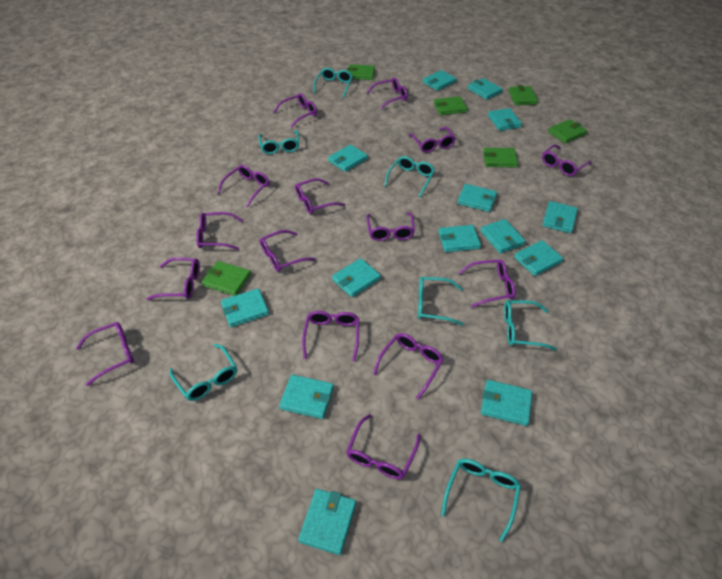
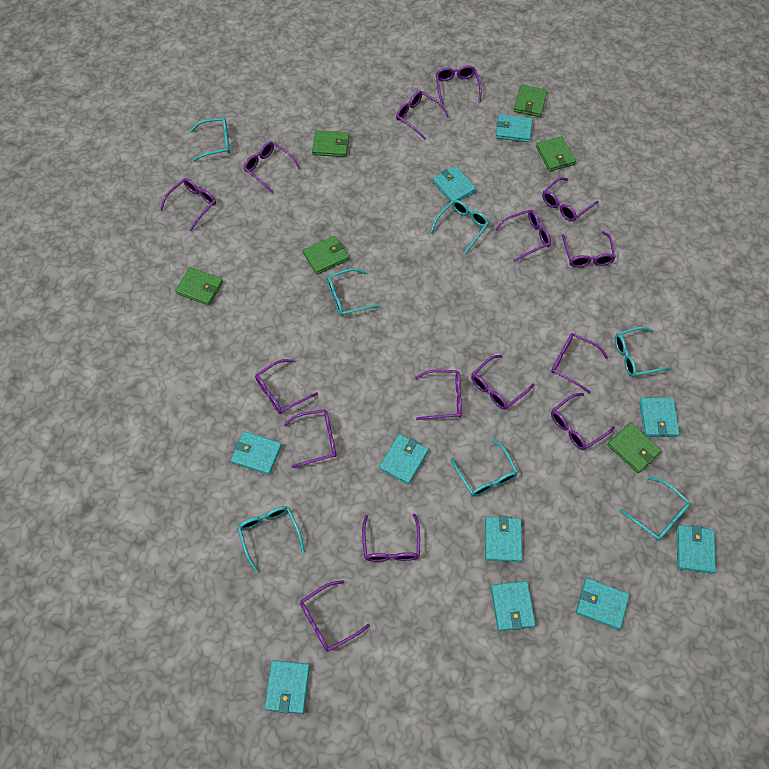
turquoise wallet: [221,288,269,327] [279,375,334,419] [298,489,356,555] [328,144,368,172] [332,258,381,297] [423,70,457,91] [438,225,481,252] [457,184,497,212] [467,78,503,100] [480,219,526,254] [481,380,532,426] [488,108,522,131] [514,240,563,276] [542,201,578,233] = 14 -> [231,431,282,475] [265,660,310,714] [379,434,429,485] [433,166,476,202] [485,516,522,562] [491,581,536,631] [496,114,532,142] [576,578,630,630] [639,398,680,437] [677,525,716,574] = 10

